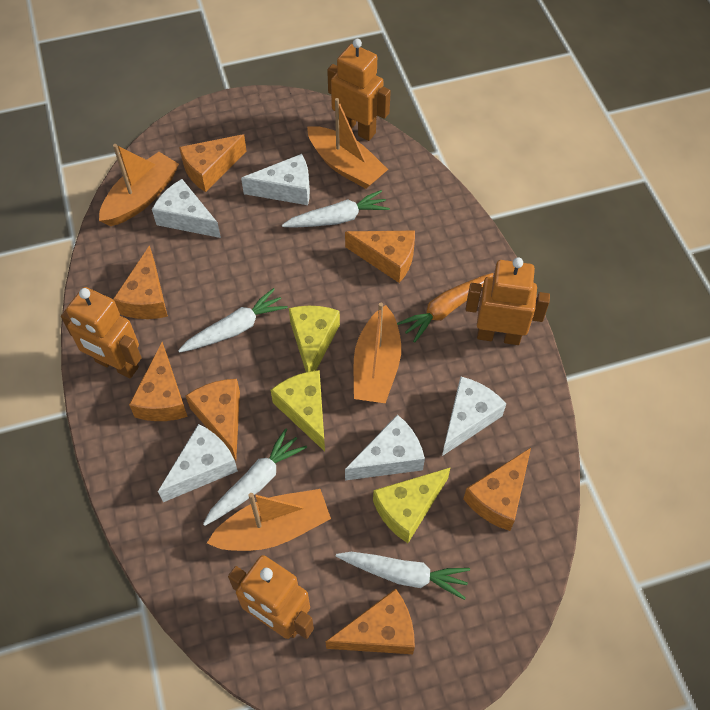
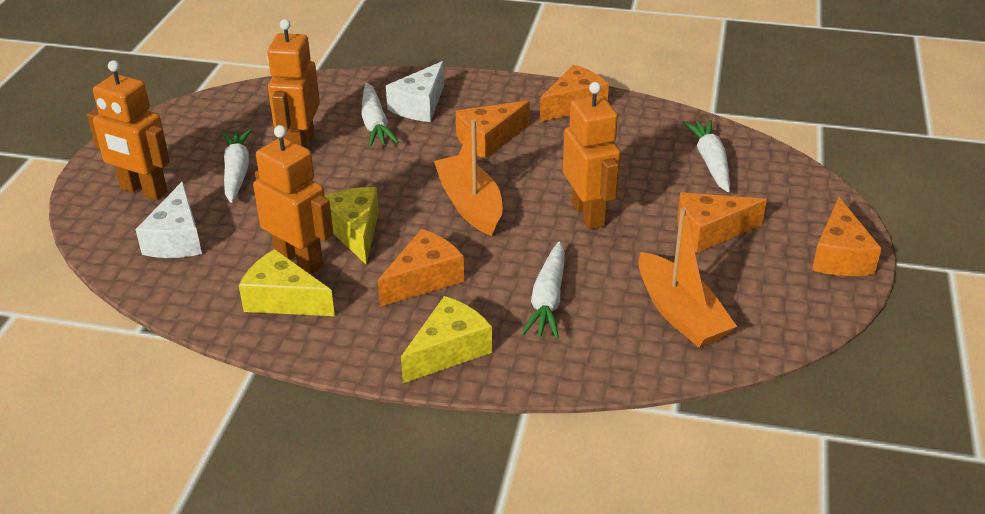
orange boat: [99,144,179,226] [207,489,331,551] [307,98,388,189] [354,303,401,403] = 4 -> [434,119,502,236] [638,207,737,348] = 2
orange carrot: [397,273,494,343] = 1 -> none = 0
orange cheese: [113,245,168,319] [129,342,188,421] [179,134,247,192] [186,379,240,460] [325,589,415,654] [345,231,415,283] [463,448,531,531] = 7 -> [378,229,464,307] [456,100,530,159] [540,65,609,122] [677,192,767,253] [812,197,882,276] = 5
white cheese: [152,179,221,238] [158,424,238,502] [241,154,310,205] [345,414,425,480] [442,376,506,456] = 5 -> [135,181,202,258] [386,61,444,122] = 2

